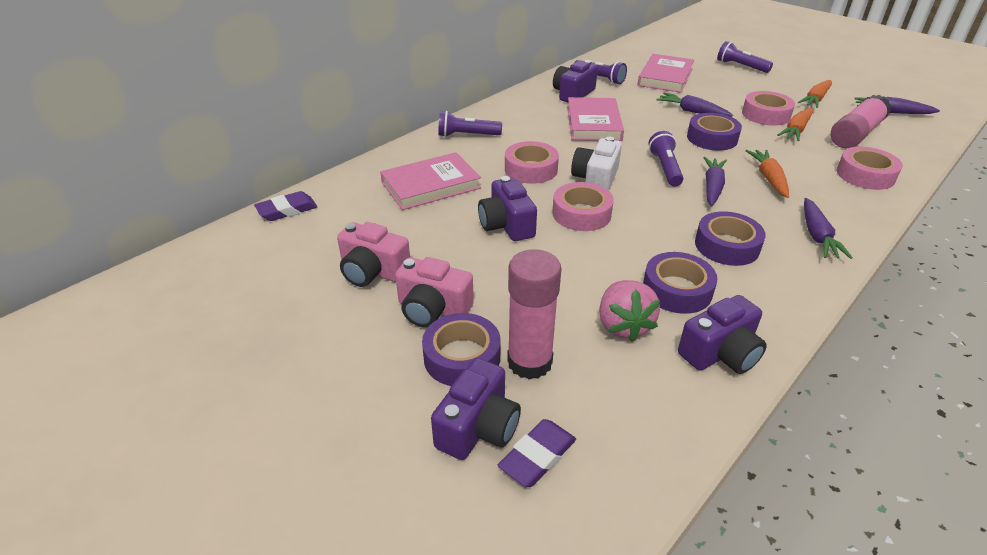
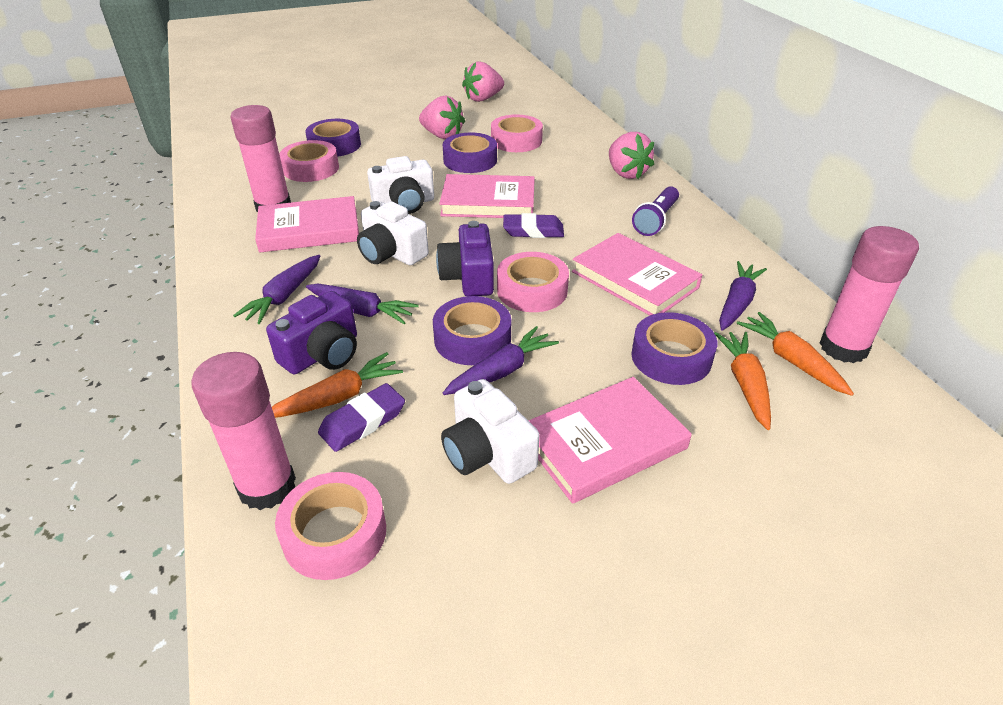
pink book: [380,152,481,210] [567,97,624,141] [637,54,694,93] = 3 -> [255,196,359,253] [439,174,535,218] [528,377,692,504] [572,233,702,315] = 4
pink camera: [337,222,410,287] [395,257,474,328] = 2 -> none = 0
pink glue stick: [507,249,562,380] [831,95,891,148] = 2 -> [191,352,296,510] [230,105,291,212] [819,226,919,363] = 3
pink strawberry: [599,280,660,342] = 1 -> [419,96,465,139] [462,61,504,102] [609,132,654,179] = 3
purple camera: [431,358,521,460] [478,176,537,241] [553,60,598,103] [678,295,767,374] = 4 -> [266,291,357,374] [436,221,494,296] = 2
purple flashlight: [438,111,502,137] [574,60,627,84] [649,131,683,187] [717,41,773,73] = 4 -> [632,186,679,236] = 1
white camera: [571,137,622,191] = 1 -> [357,201,429,265] [367,156,434,214] [441,379,539,484] = 3

